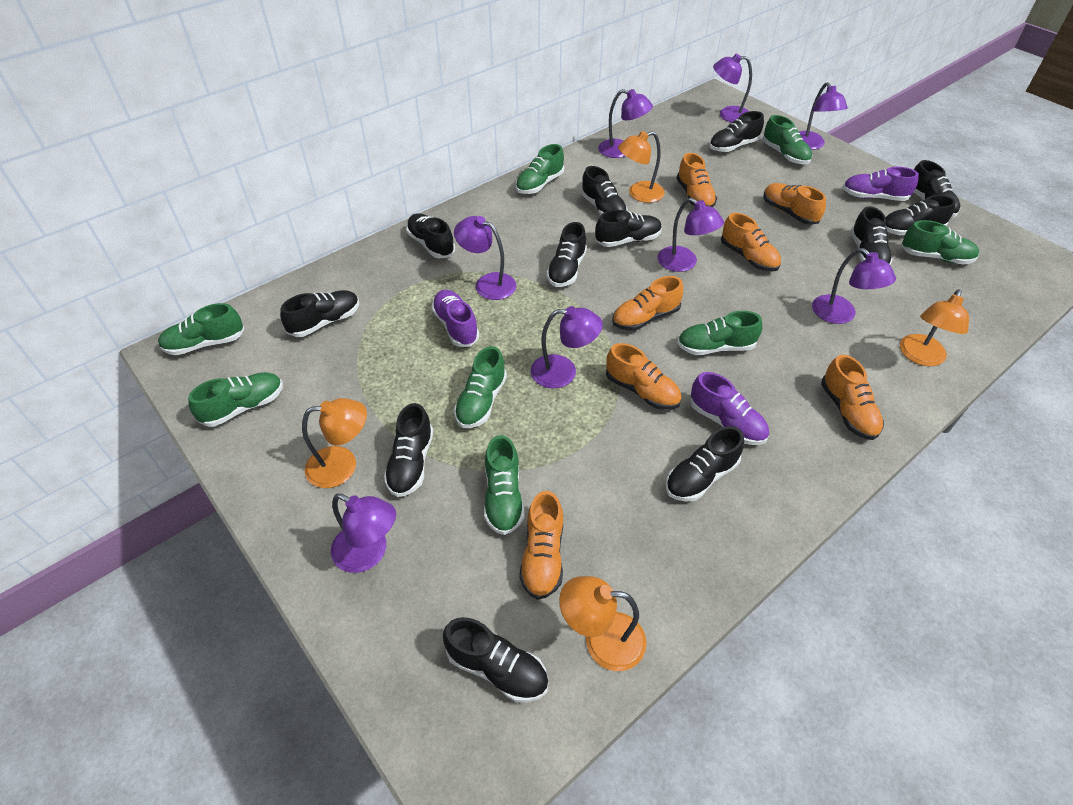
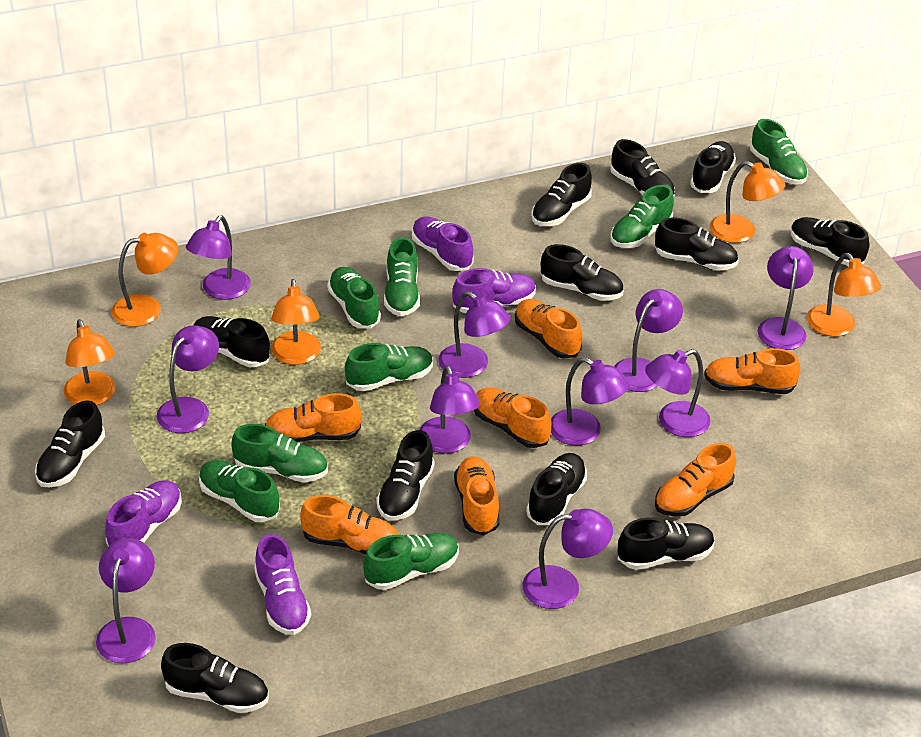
orange lamp: [302,398,367,488] [559,576,647,671] [618,131,665,203] [900,289,969,366] = 4 -> [64,319,116,406] [112,233,178,327] [271,279,321,365] [710,161,785,243] [807,253,881,337] = 5
purple lamp: [331,493,396,573] [454,216,516,300] [531,306,603,388] [598,89,653,158] [657,198,724,272] [713,54,752,122] [799,82,848,150] [812,248,896,324] = 8 -> [96,538,156,663] [157,325,219,433] [186,216,251,300] [420,365,480,454] [438,291,511,378] [522,508,613,609] [551,357,629,446] [614,289,683,392] [645,349,710,437] [758,246,814,350] = 10
purple shoe: [431,290,479,347] [690,372,769,445] [843,167,919,201] = 3 -> [105,480,182,546] [254,534,311,635] [412,216,474,271] [452,268,536,313] = 4

